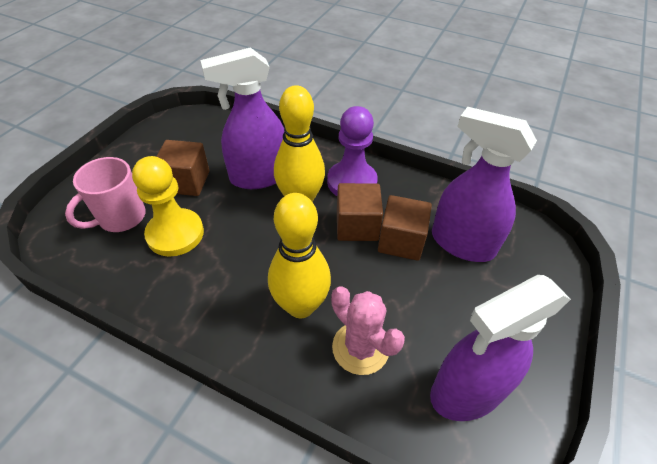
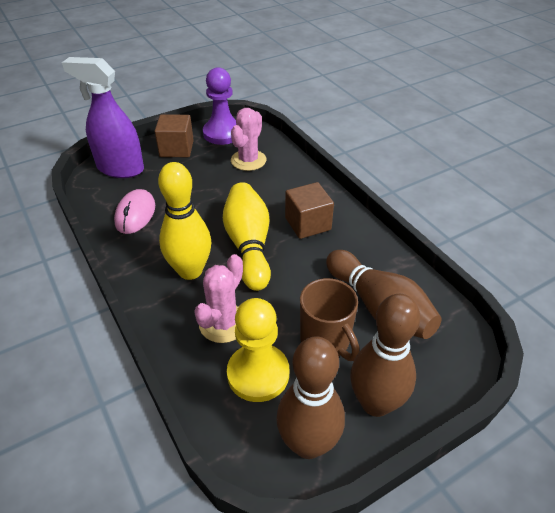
brown bowling pin: none = 0 -> [276,336,345,459] [326,250,442,339] [350,294,420,417] = 3
brown cube: [156,140,209,196] [337,183,383,241] [378,195,432,261] = 3 -> [155,114,194,157] [285,182,334,239] = 2
brown mug: none = 0 -> [300,278,360,361] = 1
pink cactus: [331,286,405,375] = 1 -> [194,254,243,343] [231,108,267,171] = 2
pink mouse: none = 0 -> [114,189,155,234] = 1
pink mug: [65,157,146,232] = 1 -> none = 0
purple spray bottle: [200,47,285,189] [430,275,571,421] [432,107,537,262] = 3 -> [62,57,144,178] = 1

